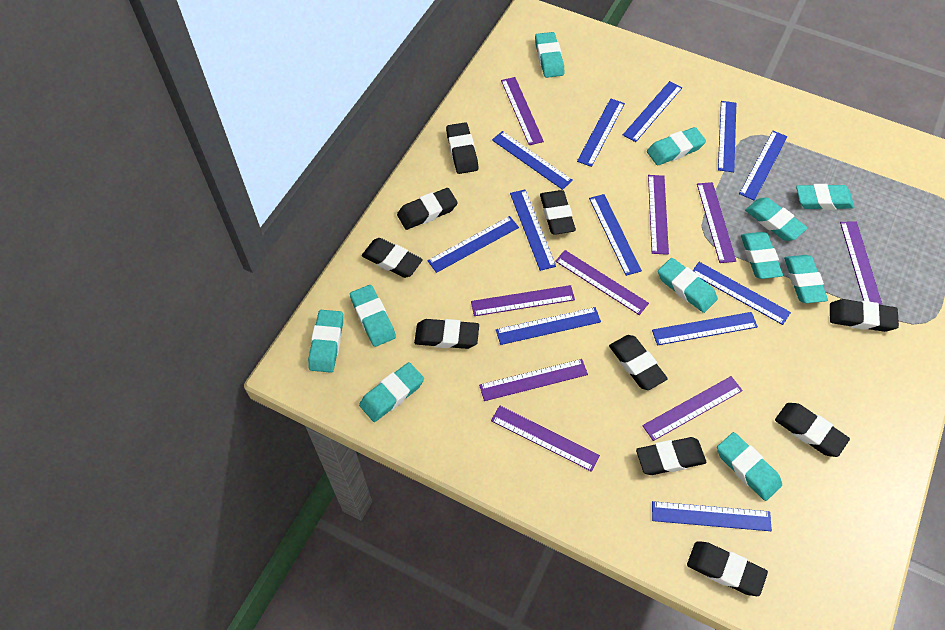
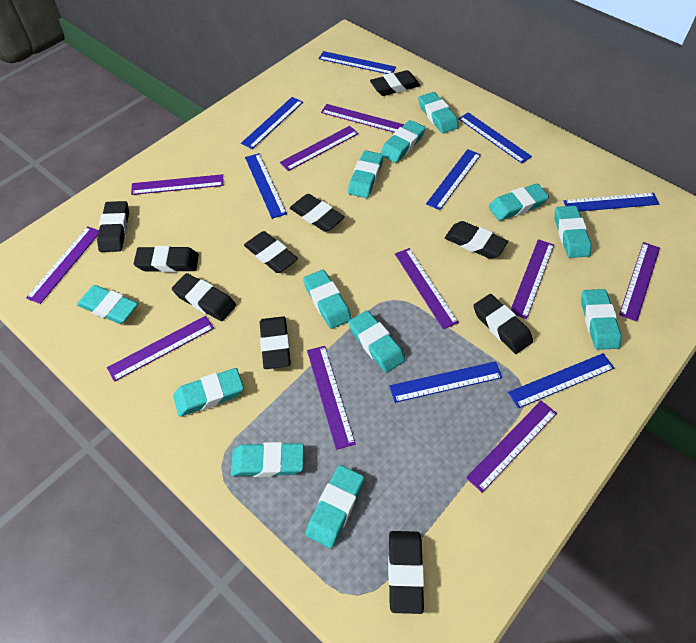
blue ruler: [427,216,519,273] [492,131,573,190] [496,307,601,345] [510,190,556,271] [577,99,625,167] [589,194,642,276] [623,81,682,142] [652,312,758,345] [652,501,772,531] [693,262,791,325] [718,101,736,172] [739,131,788,200] = 12 -> [241,97,303,149] [245,153,287,219] [318,51,396,74] [389,361,503,403] [426,149,481,210] [458,112,532,163] [508,353,614,408] [564,193,659,212] = 8
purple ruler: [471,285,575,316] [479,359,588,401] [491,406,600,472] [501,77,544,145] [555,250,649,315] [642,376,743,441] [648,175,669,255] [697,182,736,263] [840,221,882,305] = 9 -> [26,226,99,304] [107,316,214,382] [131,174,224,195] [280,126,359,171] [307,346,356,450] [321,104,404,132] [395,248,459,329] [466,401,557,493] [511,239,554,319] [619,242,660,322] = 10
turquoise eraser: [308,310,343,373] [350,285,396,347] [359,362,424,422] [535,32,564,78] [647,127,706,166] [658,258,718,313] [717,432,782,501] [741,232,783,279] [745,197,808,241] [784,255,828,303] [796,184,854,210] = 11 -> [77,285,138,324] [173,368,244,417] [231,442,304,477] [303,270,352,329] [306,465,364,548] [348,150,383,198] [348,310,405,373] [380,120,426,163] [418,92,459,134] [489,183,549,221] [555,206,591,258] [581,289,621,350] = 12

